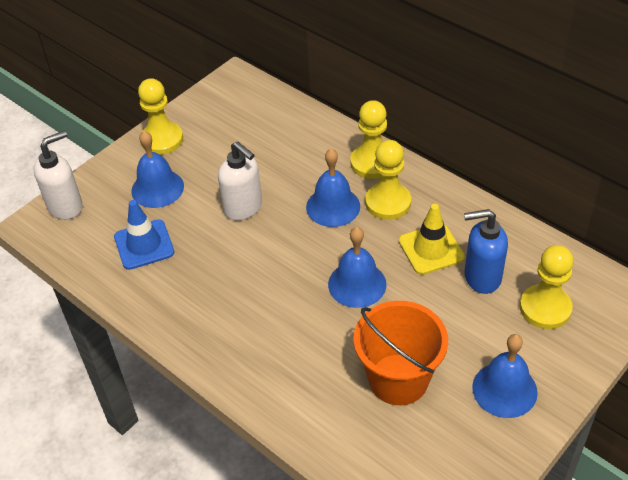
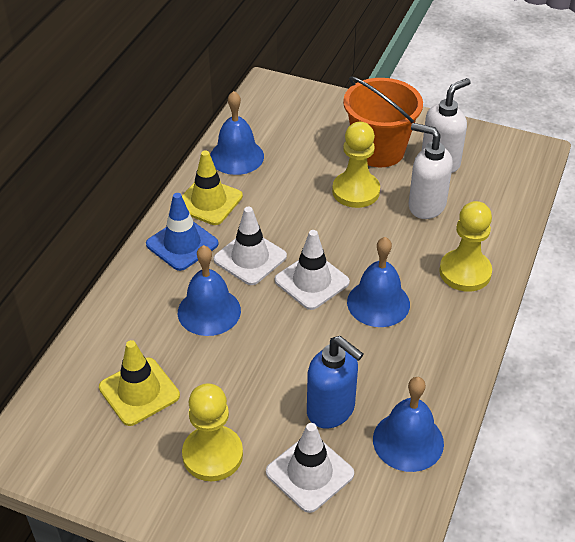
white traffic cone: none = 0 -> [213,207,287,285] [266,423,354,513] [275,230,350,310] = 3
yellow pawn: [138,78,183,155] [350,100,387,179] [365,140,411,220] [520,245,574,329] = 4 -> [182,383,243,481] [332,122,380,208] [439,201,492,292] = 3
yellow traffic cone: [399,204,465,275] = 1 -> [99,340,180,426] [182,150,243,225] = 2

